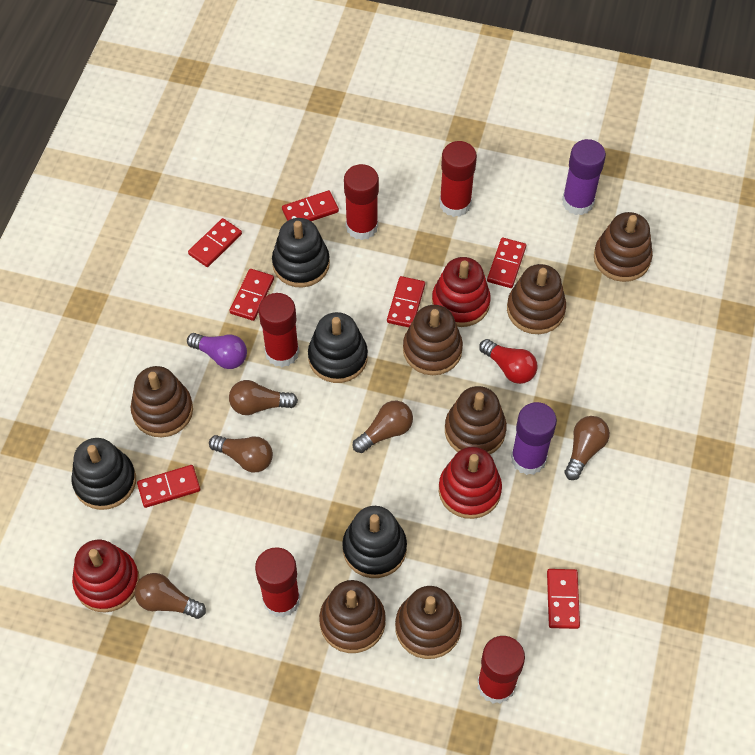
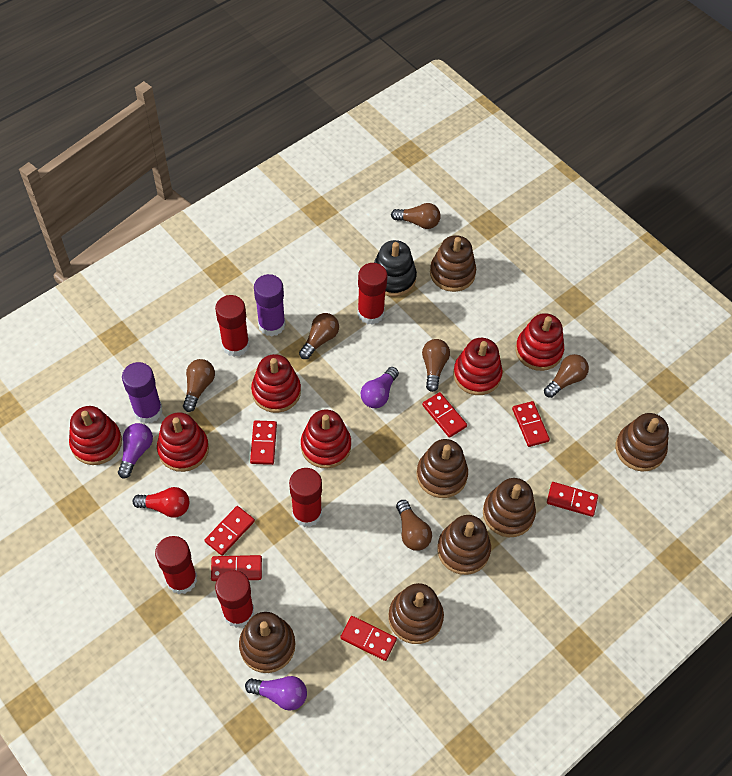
black stacking toy: [72,438,136,510] [272,218,330,288] [308,312,368,383] [342,506,407,578] = 4 -> [374,240,417,297] = 1
brown light bulb: [135,573,206,619] [209,435,273,473] [229,380,298,415] [353,401,413,453] [564,416,610,480] = 5 -> [183,359,215,412] [299,313,339,359] [391,203,441,229] [396,500,432,551] [422,339,450,392] [544,354,589,398] = 6
purple light bulb: [187,333,247,369] = 1 -> [118,423,153,479] [245,676,307,711] [361,367,399,408] = 3
red stacking toy: [72,540,140,613] [432,257,491,327] [439,447,502,519] = 3 -> [69,406,122,465] [157,412,209,472] [251,354,301,413] [301,410,351,469] [453,338,503,395] [515,313,564,371] = 6

